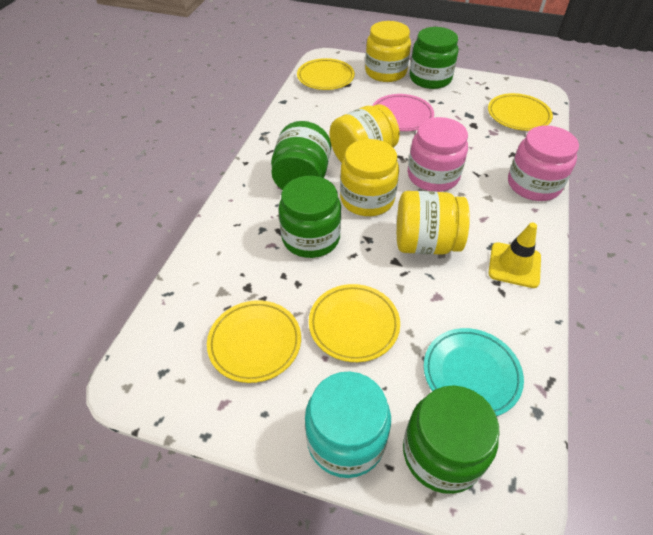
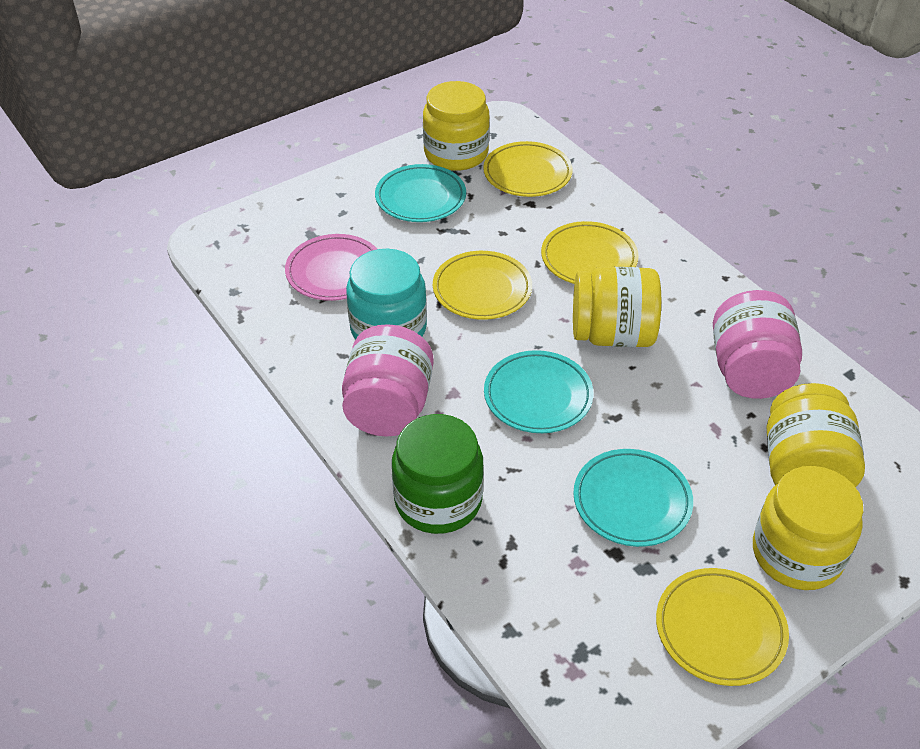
green jar: [271,121,331,190] [279,176,341,258] [403,385,500,494] [410,27,459,89] = 4 -> [392,414,484,534] = 1
turquoise plate: [424,328,524,416] = 1 -> [375,164,466,222] [484,350,593,433] [573,449,693,547] = 3
yellow traffic cone: [488,222,541,288] = 1 -> none = 0

